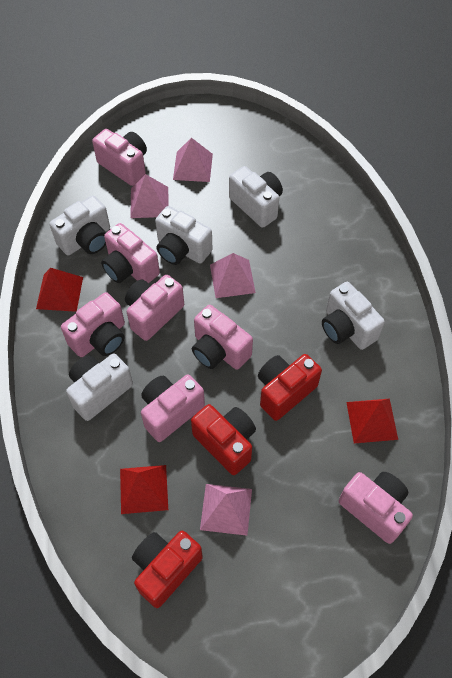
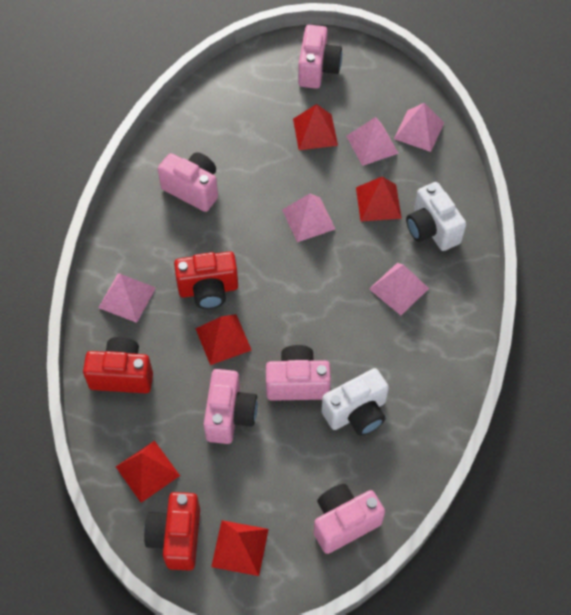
pink camera: [61,292,125,357] [92,129,147,186] [101,223,160,283] [125,275,184,341] [141,375,205,442] [192,305,253,370] [339,472,413,544] = 7 -> [158,152,218,212] [204,369,258,444] [266,345,331,401] [298,25,342,89] [314,484,385,554] = 5
pink pyramid: [130,174,169,218] [173,138,213,182] [200,484,252,536] [210,253,256,298] = 4 -> [98,273,156,323] [282,193,335,242] [346,117,399,166] [369,263,429,315] [394,103,444,152] = 5
red pyramid: [36,268,83,312] [120,465,168,514] [346,399,398,443] = 3 -> [116,440,180,503] [195,314,252,365] [211,520,269,576] [293,104,338,150] [356,176,402,222] = 5
white camera: [50,195,110,255] [66,354,133,421] [155,206,212,265] [229,166,283,228] [322,282,385,350] = 5 -> [321,368,389,436] [406,182,466,251] = 2

